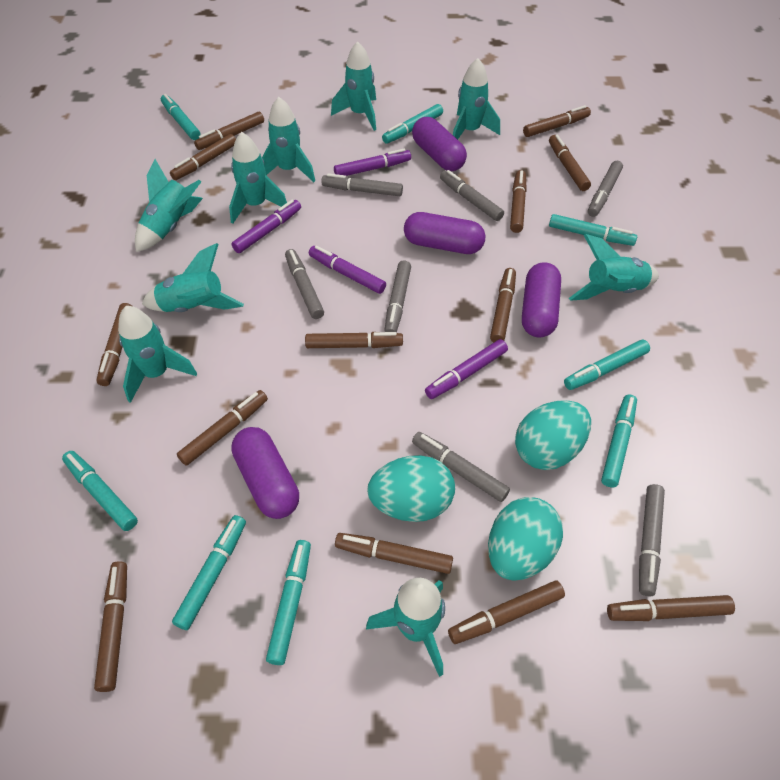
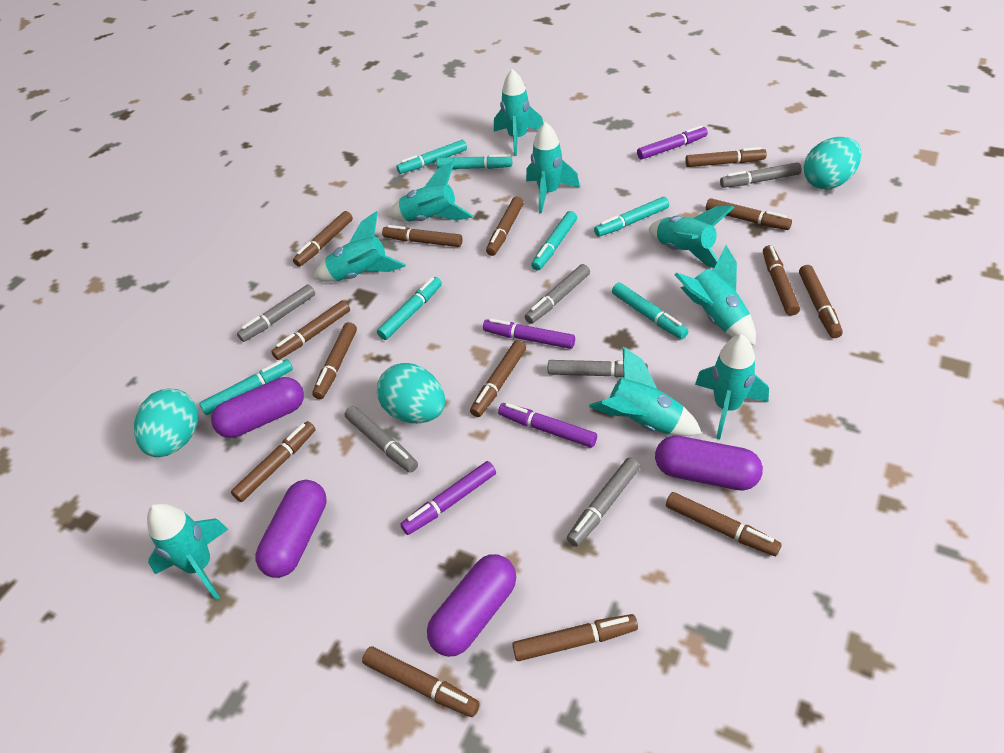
brown marker: [94,561,127,692] [96,303,132,386] [170,134,236,180] [177,390,268,466] [194,112,264,150] [305,332,403,348] [335,533,453,574] [448,580,565,644] [490,268,516,343] [510,170,527,233] [523,105,591,137] [549,135,591,191] [607,595,735,621] = 13 -> [231,421,316,502] [271,300,350,360] [293,211,353,267] [312,322,357,399] [362,646,480,717] [382,225,463,247] [470,340,526,417] [486,196,524,256] [512,614,638,661] [666,492,782,556] [685,147,767,167] [706,198,792,230] [763,245,800,316] [799,265,843,338] = 14
grey marker: [285,249,324,319] [321,173,403,196] [384,260,411,333] [412,432,510,502] [440,170,504,221] [588,161,623,217] [639,484,665,596] = 7 -> [237,284,315,342] [345,406,418,473] [525,264,590,324] [548,360,648,377] [567,457,640,547] [720,162,802,188] = 6
turquoise marker: [62,451,138,531] [161,94,201,140] [172,515,246,630] [266,540,311,665] [382,104,443,144] [549,214,637,246] [564,340,650,390] [601,394,637,487] = 8 -> [199,359,293,415] [377,277,442,340] [396,140,467,174] [436,154,512,169] [531,211,577,271] [594,197,669,237] [612,283,689,339] = 7

